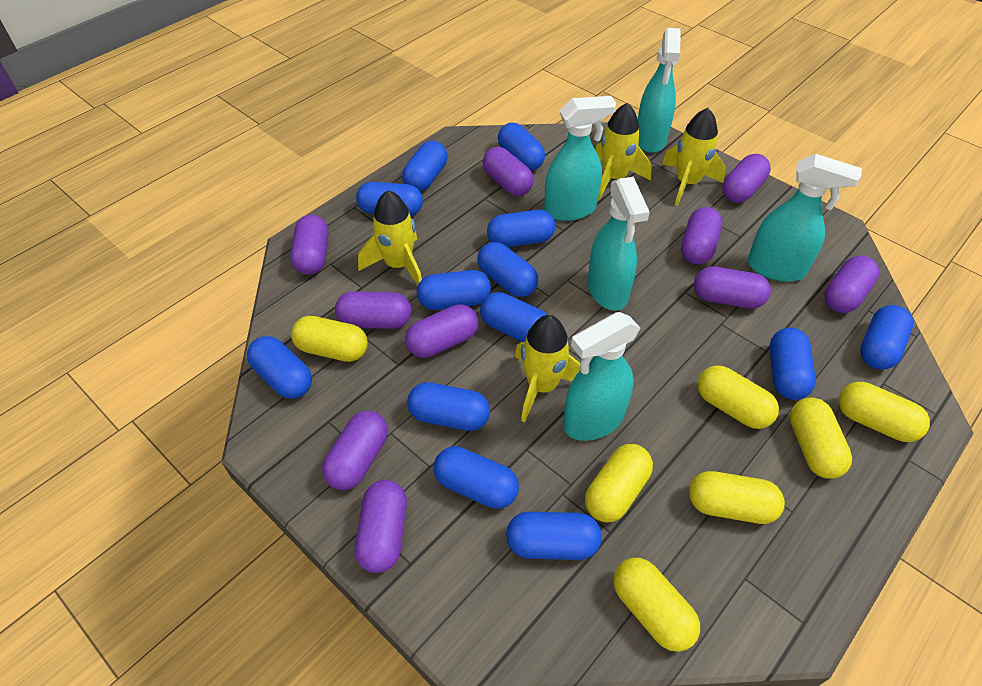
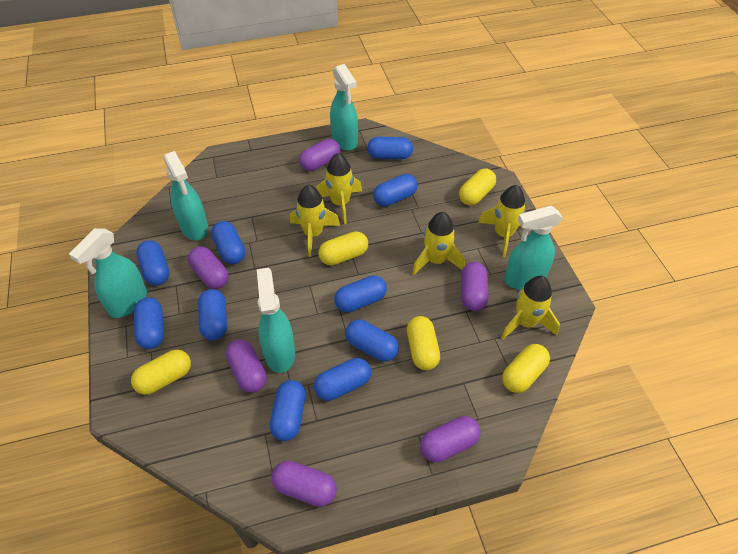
blue capsule: [247,336,312,399] [356,182,423,216] [402,141,448,191] [407,382,490,431] [417,270,491,310] [434,446,519,509] [477,242,538,297] [480,292,547,342] [487,210,555,247] [498,123,545,171] [506,512,602,560] [770,328,816,400] [860,305,913,370] = 13 -> [134,297,164,349] [136,240,169,286] [198,289,227,340] [211,221,245,264] [270,380,306,441] [314,358,371,401] [334,275,387,312] [345,320,399,362] [367,137,413,159] [373,174,418,207] = 10
purple capsule: [290,215,329,275] [322,410,388,490] [335,291,411,329] [355,480,407,573] [405,305,478,358] [483,147,534,196] [681,207,722,264] [694,267,771,309] [722,154,771,203] [824,255,879,313] = 10 -> [188,246,229,289] [226,339,267,393] [271,461,337,507] [299,139,341,171] [420,416,481,462] [461,262,489,311] = 6
yellow capsule: [291,316,368,362] [585,444,653,522] [614,557,700,652] [689,471,785,524] [698,365,779,429] [789,397,852,479] [839,382,930,442] = 7 -> [131,350,191,395] [318,231,368,265] [407,316,440,370] [459,168,496,206] [502,344,550,393] = 5
yellow rocket: [358,190,422,285] [515,315,580,422] [595,103,652,200] [662,108,726,206] = 4 -> [290,184,340,257] [316,153,362,224] [412,212,465,276] [478,185,526,257] [501,276,560,339] = 5

